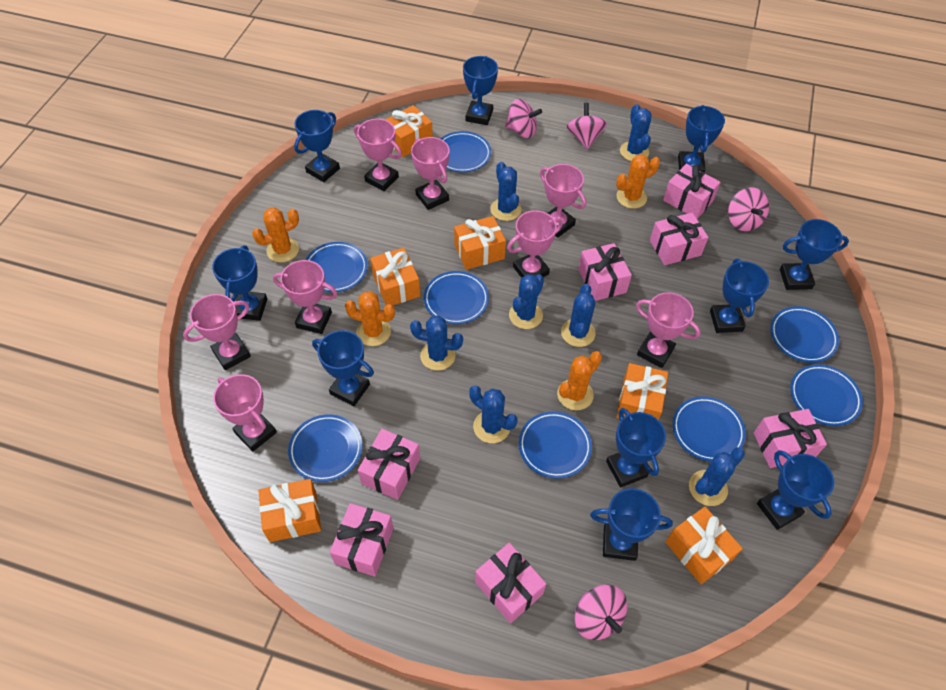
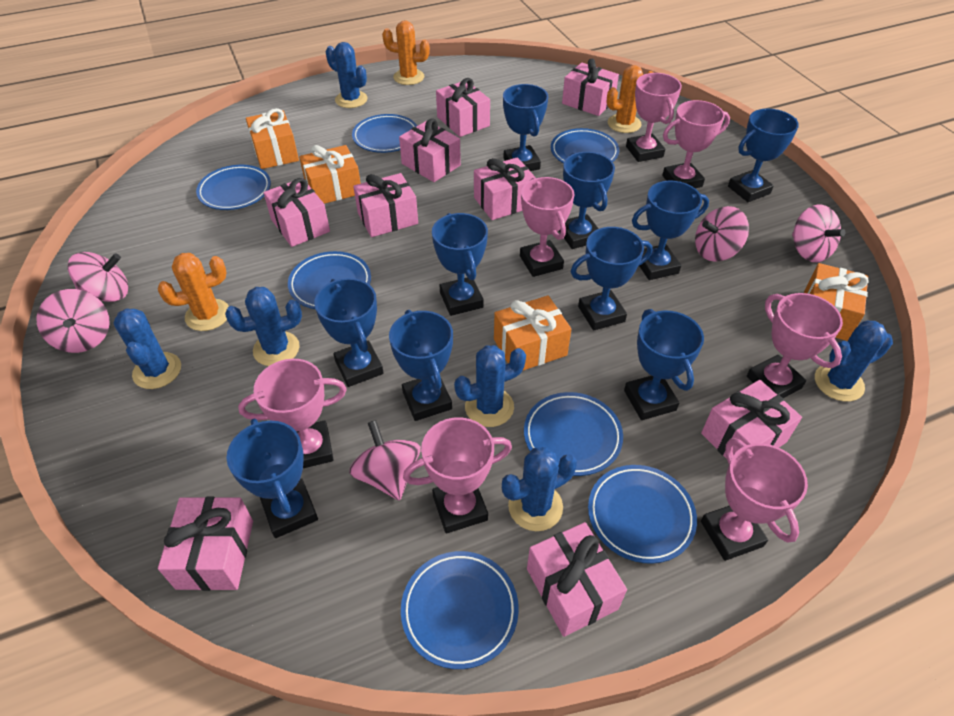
blue cactus: [410,315,463,371] [469,385,517,443] [490,162,521,221] [509,274,544,329] [561,284,596,347] [620,104,651,161] [689,447,745,506] = 7 -> [114,308,181,389] [225,287,302,366] [326,42,368,108] [454,345,526,427] [502,447,577,531] [815,321,893,402] = 6
blue plate: [288,414,363,482] [306,242,368,292] [424,271,489,324] [441,131,491,172] [519,411,592,478] [673,397,746,462] [770,306,839,363] [790,364,863,426] = 8 -> [196,165,271,210] [288,251,371,309] [352,114,417,153] [401,551,519,669] [524,392,623,476] [551,128,619,163] [588,465,697,564] = 7
orange cactus: [252,207,299,262] [345,291,395,346] [557,351,602,410] [616,154,660,209] = 4 -> [158,253,229,331] [382,20,430,85] [606,65,654,133] = 3
orange gift: [258,479,321,542] [370,247,420,306] [385,105,433,157] [454,216,506,270] [616,363,668,420] [665,507,743,584] = 6 -> [246,108,299,169] [299,145,361,204] [494,295,571,370] [804,263,869,341] = 4
pink gift: [330,503,393,577] [358,429,420,500] [475,543,546,623] [578,243,632,301] [650,213,708,265] [663,164,721,219] [754,409,827,468] = 7 -> [158,496,253,591] [263,178,330,247] [353,173,418,237] [399,118,461,182] [436,78,490,137] [474,157,536,220] [527,522,627,637] [562,59,619,116] [701,380,802,459] = 9
pink spinning top: [505,99,542,138] [566,103,607,149] [575,585,627,640] [728,187,769,231] = 4 -> [36,289,110,353] [68,252,128,302] [349,420,421,501] [695,206,749,262] [792,204,846,262] = 5
pink trophy: [183,294,251,370] [213,374,277,452] [273,260,337,334] [354,119,402,191] [411,137,450,210] [507,210,562,278] [540,164,586,238] [636,292,701,368] = 8 -> [238,359,347,468] [403,417,512,534] [520,177,575,277] [626,73,682,162] [662,100,730,189] [701,438,808,561] [747,293,843,398] = 7

